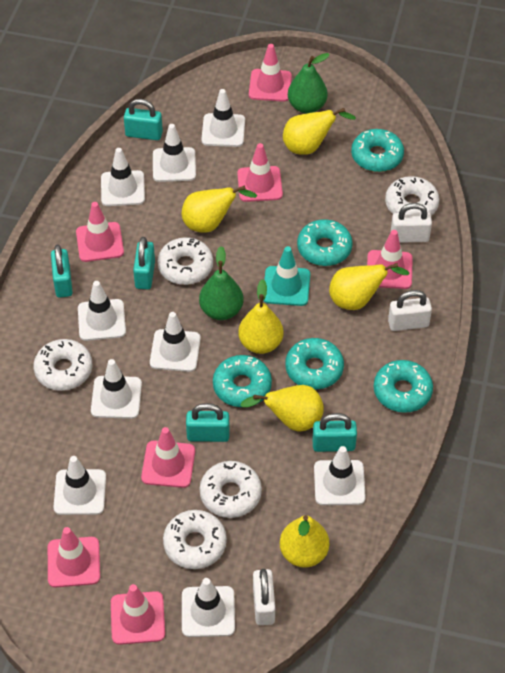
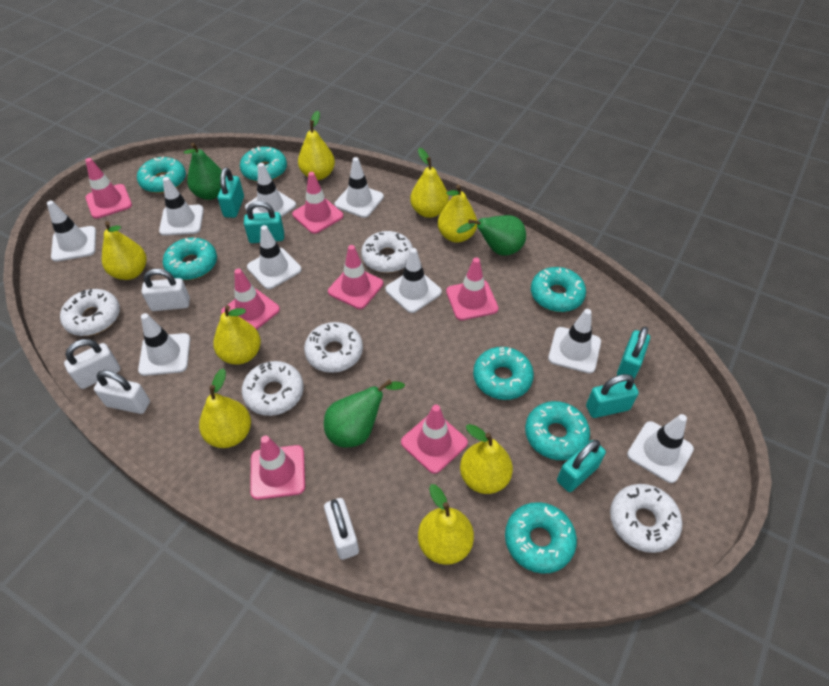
green pear: [199,246,244,320] [288,53,330,113] = 2 -> [184,143,222,200] [324,379,405,448] [457,215,526,256] = 3
turquoise donut: [213,355,272,407] [285,338,344,389] [297,219,353,266] [351,129,404,172] [374,360,433,413] = 5 -> [137,157,186,193] [163,238,217,280] [240,147,287,182] [473,347,534,400] [505,502,577,574] [525,401,590,460] [531,267,586,312] = 7
turquoise traffic cone: [263,246,310,306] = 1 -> none = 0
white padlock: [253,569,275,625] [388,290,432,331] [391,203,432,243] = 3 -> [64,339,121,389] [94,370,150,414] [142,269,190,311] [324,498,359,560] = 4
yellow pear: [182,185,257,233] [238,279,284,354] [240,385,324,431] [280,515,329,568] [283,108,356,155] [329,263,410,310] = 6 -> [102,221,146,280] [199,368,251,448] [213,305,261,365] [298,111,335,180] [410,148,449,218] [418,484,474,565] [438,185,477,243] [460,424,513,494] = 8

